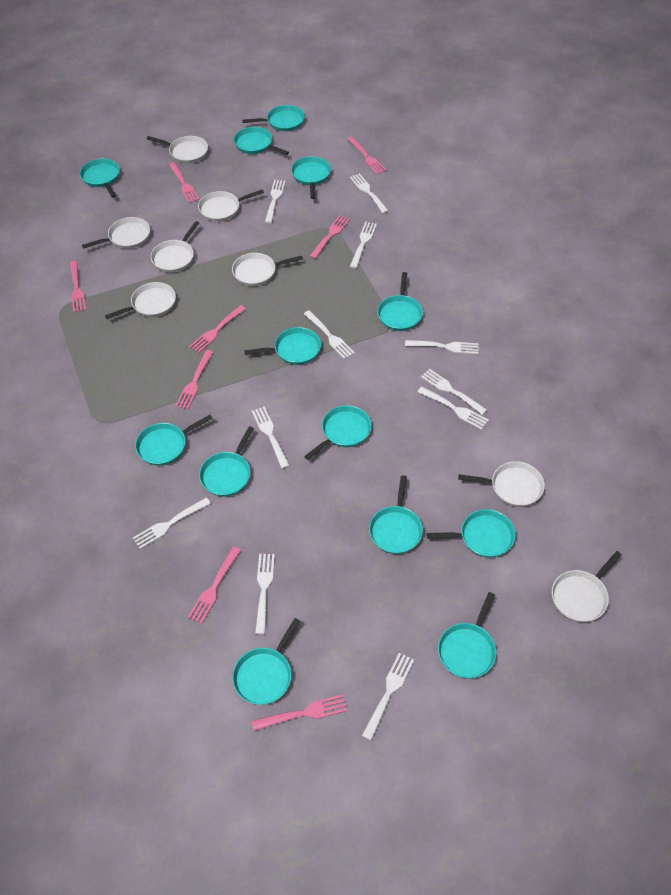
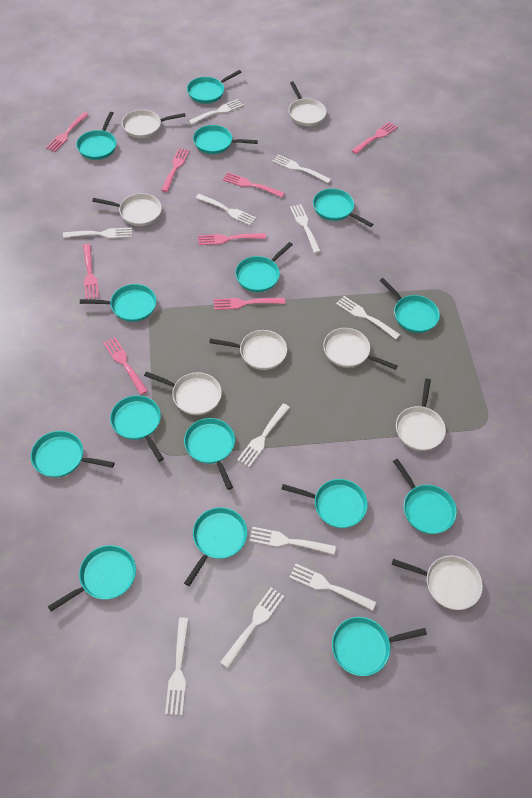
turquoise pan: [80,158,120,198] [135,415,213,466] [199,426,254,497] [232,618,300,705] [234,127,289,155] [242,105,305,131] [244,327,321,365] [291,156,331,199] [304,405,371,460] [369,475,423,554] [377,272,423,331] [426,509,516,558] [438,592,496,679] = 13 -> [31,431,115,478] [48,545,136,611] [76,112,117,160] [80,284,157,322] [110,395,164,462] [184,418,235,490] [184,507,247,586] [187,70,242,104] [193,125,258,154] [235,242,293,292] [282,479,368,528] [313,189,373,227] [332,617,427,676] [379,278,440,333] [393,459,457,534] = 15

